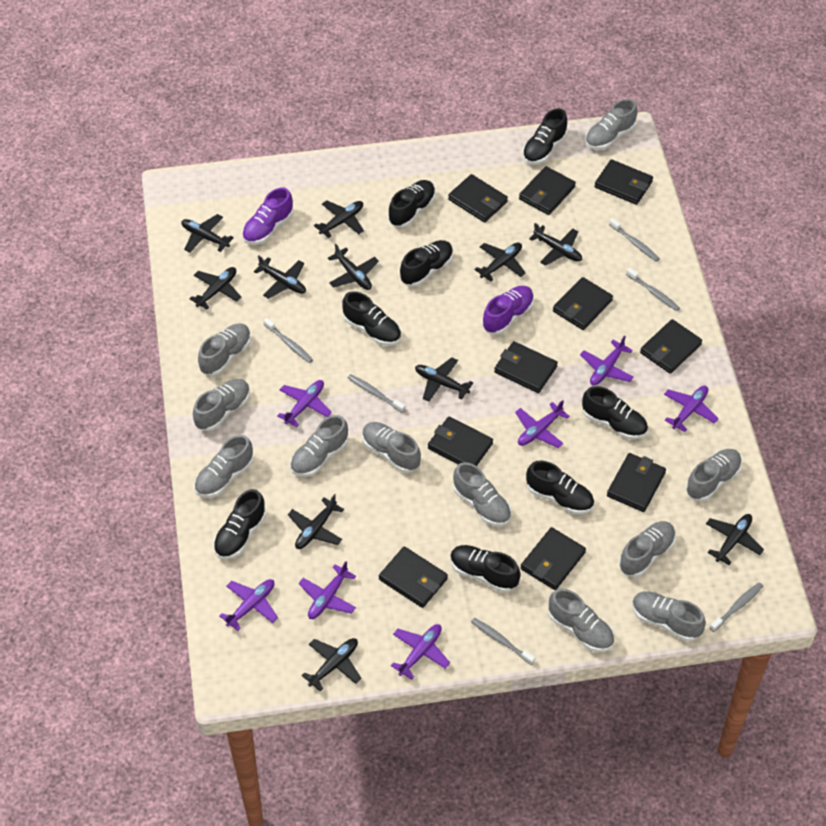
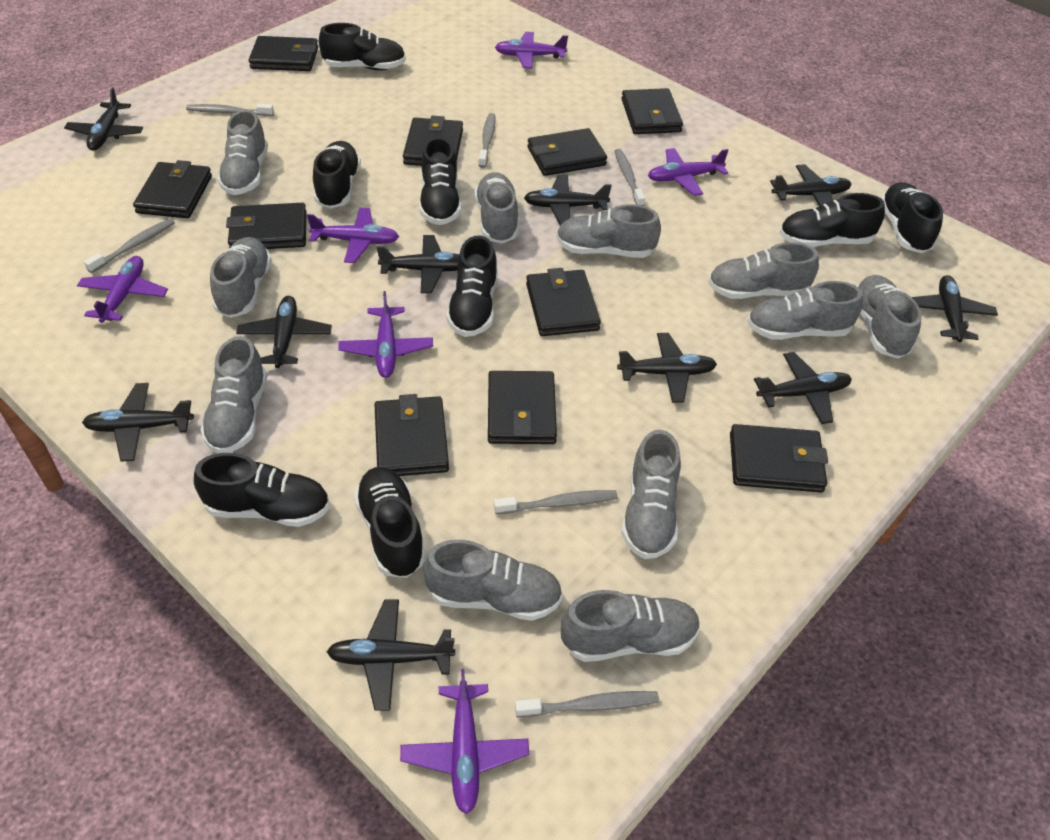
black plane: [181,214,234,253] [189,267,242,310] [254,255,306,299] [288,494,344,549] [301,638,361,692] [314,200,364,238] [328,243,379,290] [415,357,473,402] [474,243,526,282] [529,223,582,266] [706,514,764,565] = 11 -> [64,88,143,151] [82,383,194,462] [236,296,332,368] [326,600,455,710] [376,235,459,293] [524,175,612,225] [617,333,717,403] [754,352,852,424] [770,164,851,206] [912,275,998,342] = 10
purple plane: [220,579,278,631] [277,380,332,427] [299,561,356,619] [391,624,450,680] [515,400,569,448] [580,336,634,386] [664,386,719,432] = 7 -> [77,256,168,323] [307,208,399,263] [338,291,433,378] [400,669,529,815] [495,32,568,69] [648,148,728,196] = 6
purple shoe: [242,188,293,244] [482,286,534,334] = 2 -> none = 0

